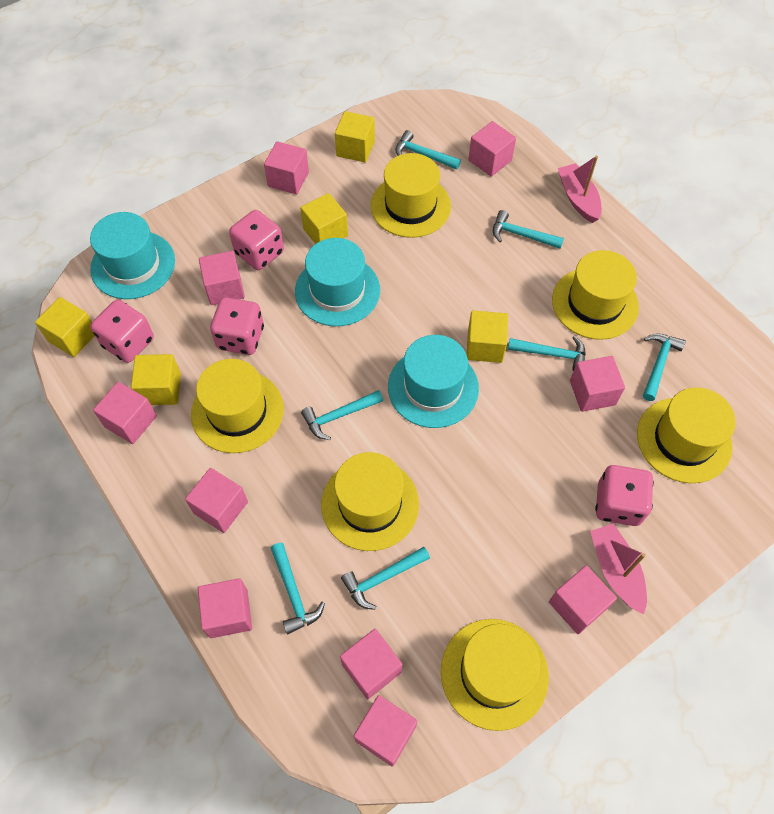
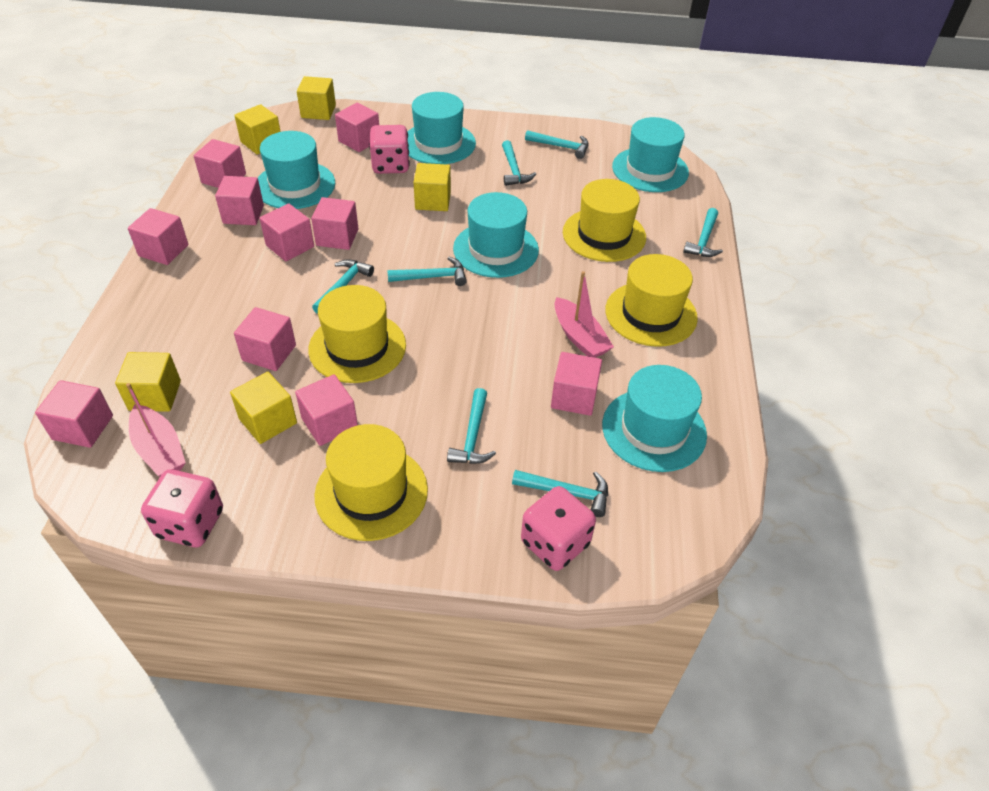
pink dice: [90,300,154,363] [210,297,264,355] [229,210,284,270] [595,465,654,526] = 4 -> [141,469,223,547] [369,125,410,174] [521,486,596,571] = 3
turquoise hat: [90,212,175,299] [295,238,380,326] [388,335,479,428] = 3 -> [258,131,335,209] [407,92,476,164] [453,192,539,278] [602,365,707,472] [612,117,689,192] = 5
yellow hat: [191,359,284,453] [321,452,419,551] [370,153,451,238] [441,619,549,731] [552,250,639,340] [637,387,736,483] = 6 -> [308,285,406,383] [314,424,428,541] [563,179,646,262] [605,254,698,347] = 4

